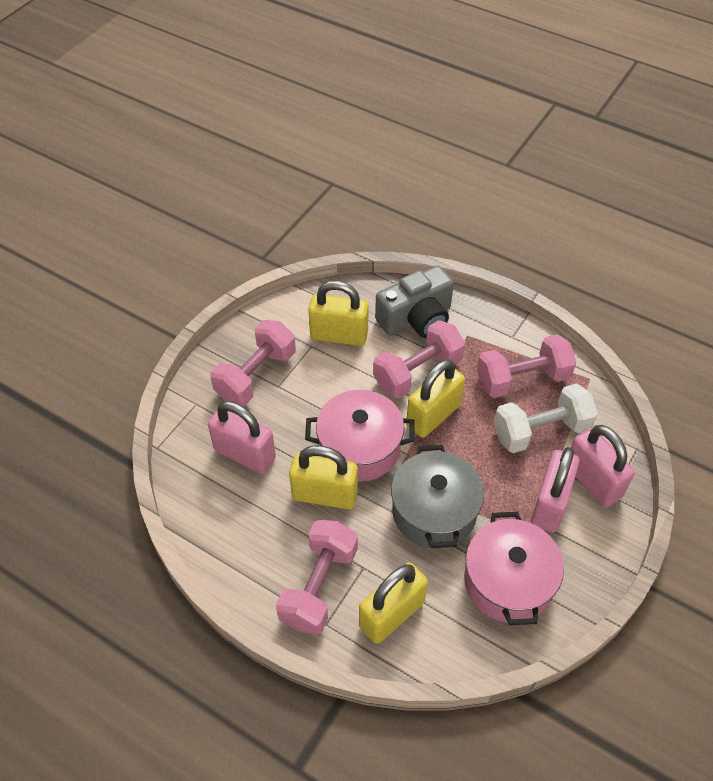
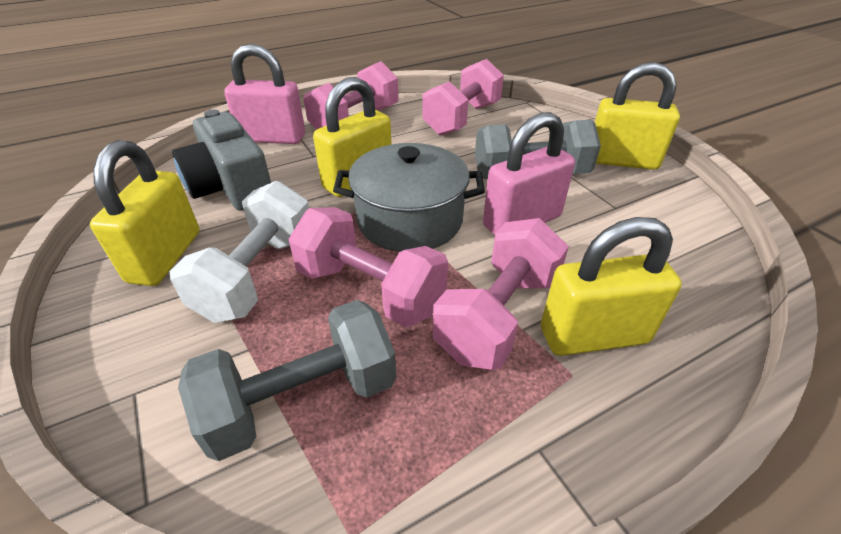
grey dumbbell: none = 0 -> [178,300,397,461] [475,120,601,179] = 2
pink padlock: [208,401,276,474] [531,447,580,532] [571,425,635,508] = 3 -> [224,44,305,144] [483,112,575,235] = 2
pink pot: [305,390,415,482] [464,512,564,625] = 2 -> none = 0

